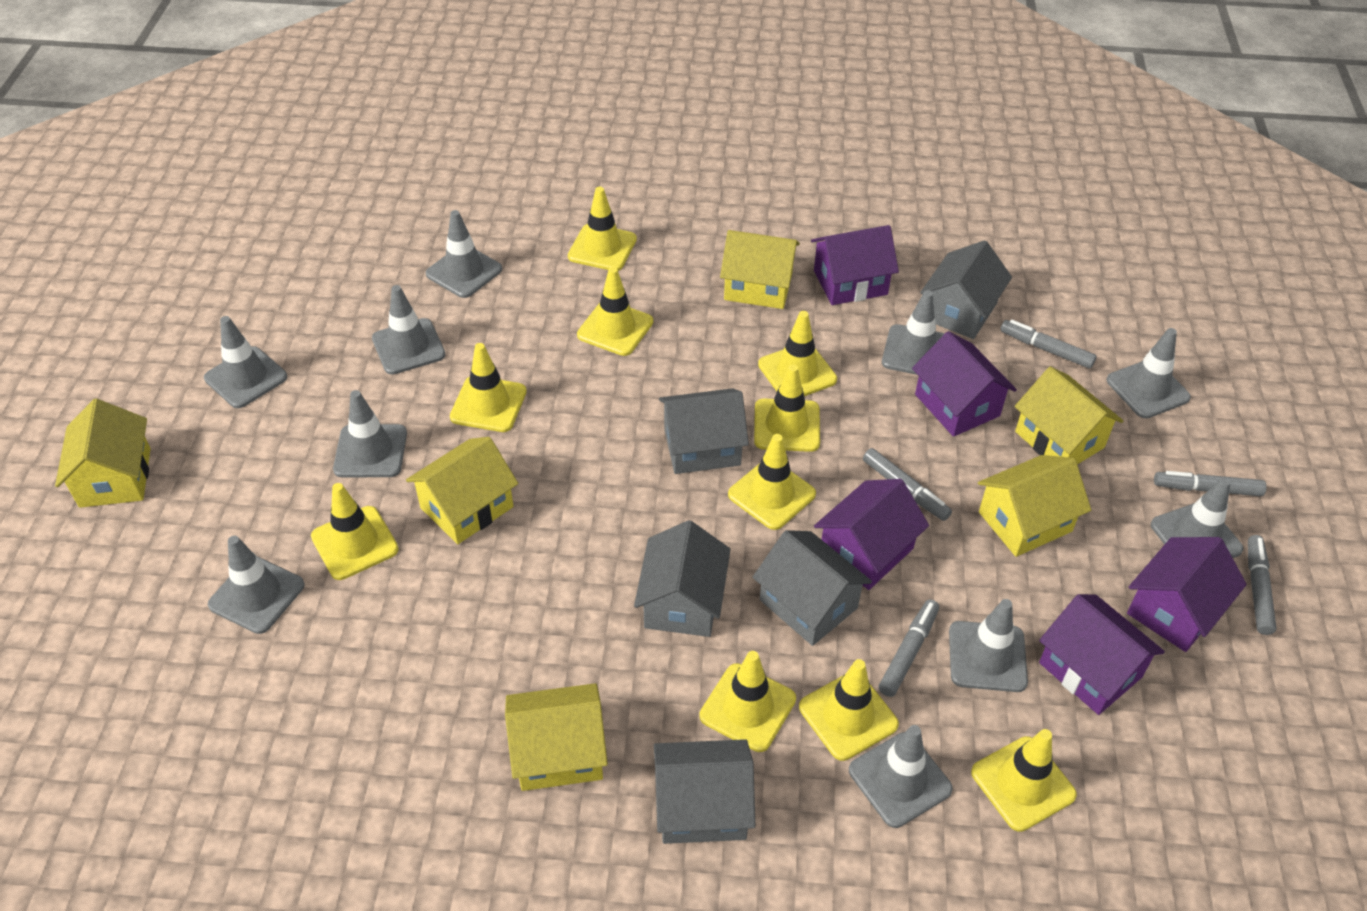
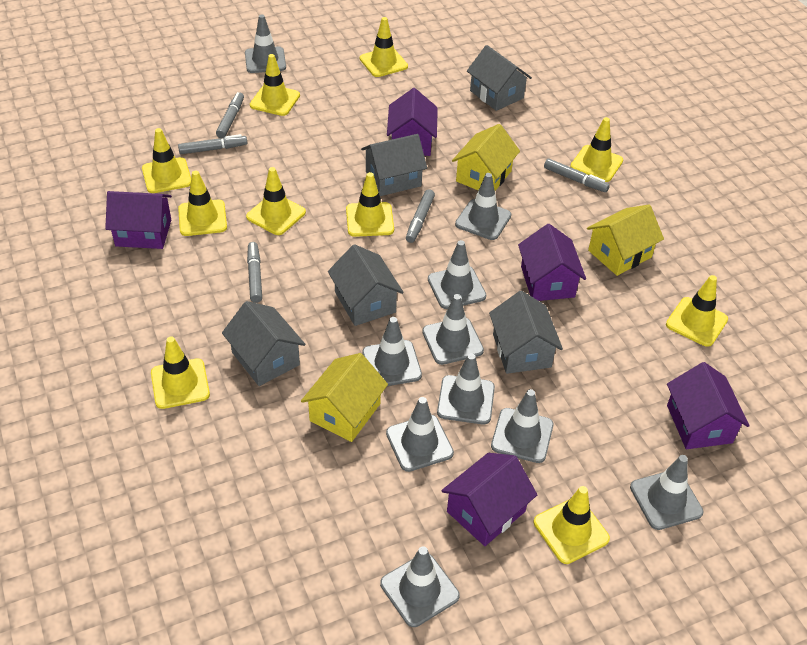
yellow house: [55,399,151,508] [406,437,518,544] [505,683,608,791] [720,230,800,309] [978,455,1091,557] [1015,366,1123,464] = 6 -> [301,353,388,442] [452,124,520,191] [587,205,664,276] = 3

